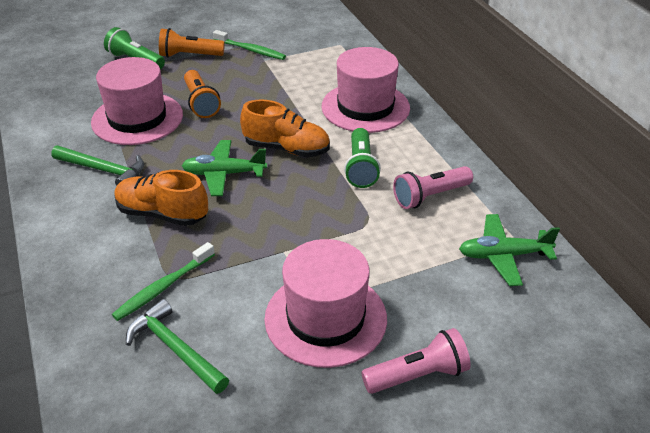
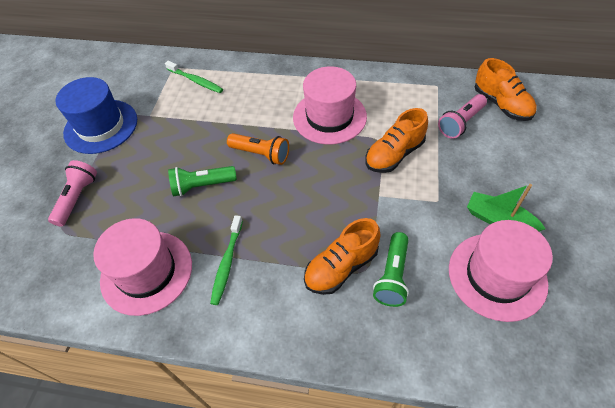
blue hat: none = 0 -> [56,77,137,154] = 1
green boat: none = 0 -> [467,184,546,231] = 1
green hammer: [51,146,144,186] [126,299,229,394] = 2 -> none = 0
green plane: [182,140,267,196] [459,214,560,286] = 2 -> none = 0
orange flashlight: [159,28,225,58] [184,70,221,118] = 2 -> [227,133,289,165] = 1
orange shoe: [114,170,208,226] [240,100,330,157] = 2 -> [304,218,381,295] [365,108,428,173] [475,58,537,121] = 3

